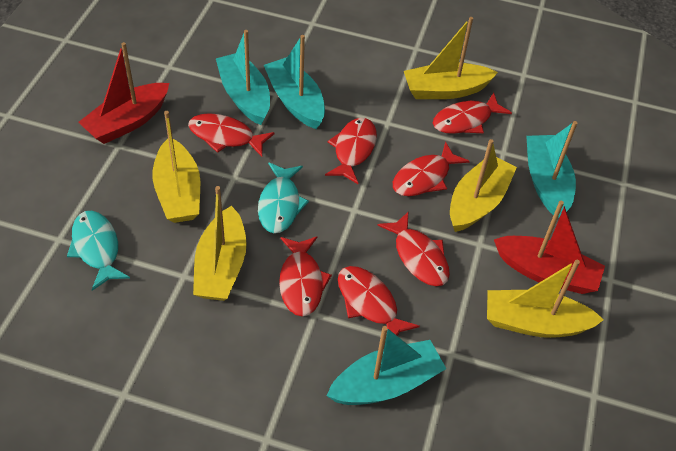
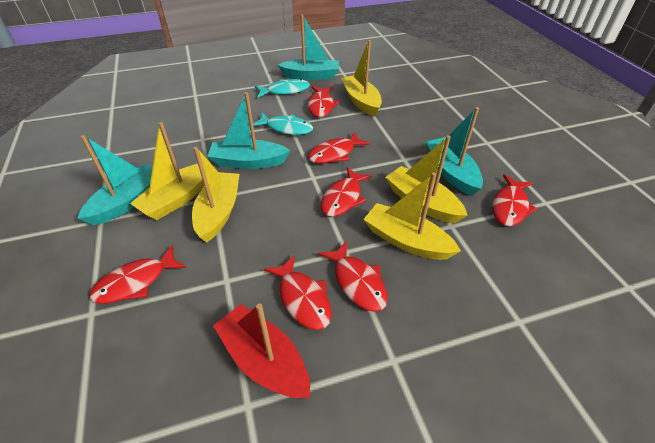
red boat: [78,42,169,144] [494,201,605,294] = 2 -> [213,303,310,398] = 1

